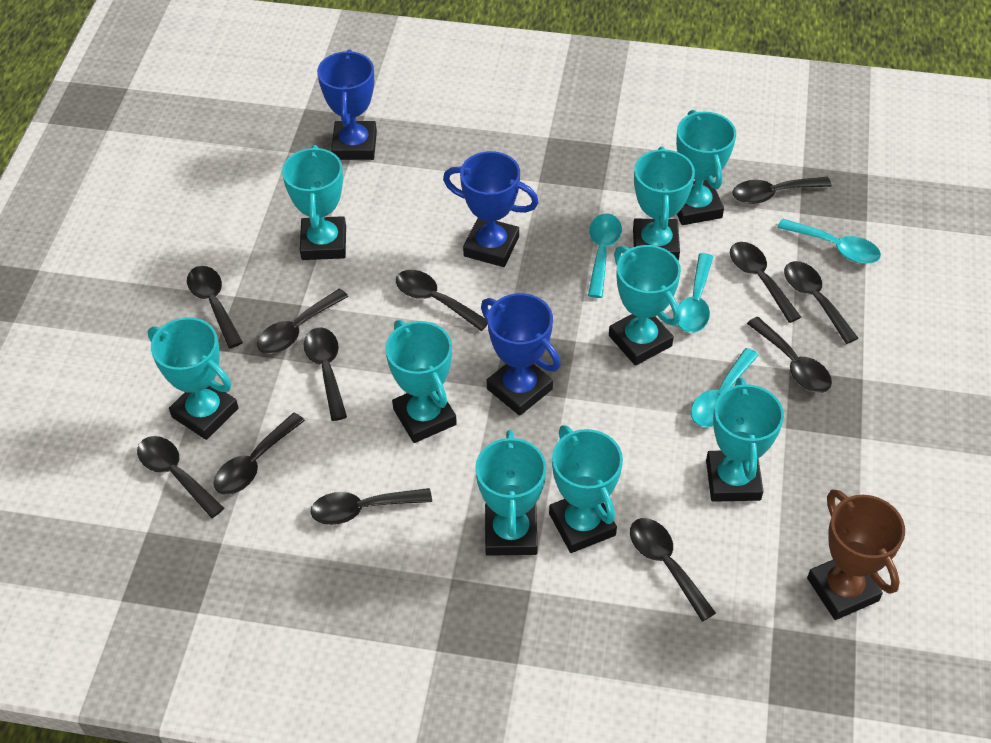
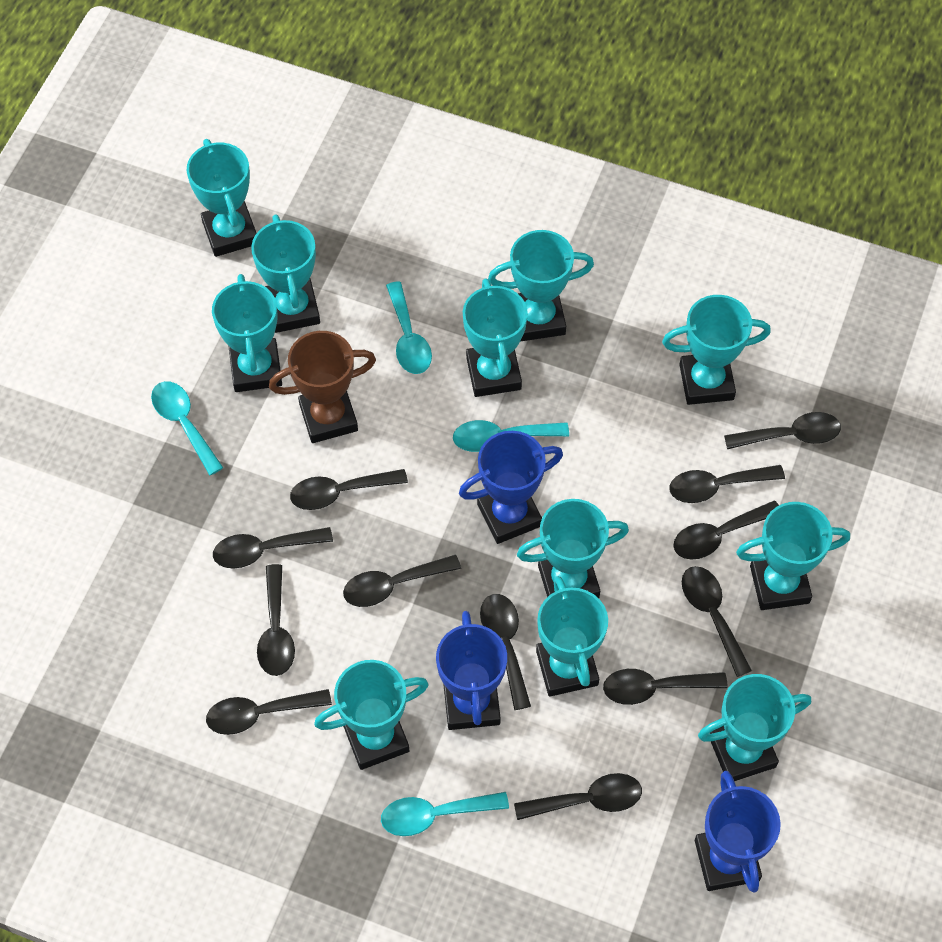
turquoise trophy: [148,317,238,440] [282,145,346,260] [385,320,457,443] [475,430,546,556] [549,425,623,553] [609,245,681,366] [633,146,695,261] [676,110,736,225] [706,378,784,502] = 9 -> [187,139,257,257] [212,274,282,392] [251,214,320,333] [314,660,429,770] [463,278,528,397] [488,230,594,341] [517,499,629,598] [536,576,608,697] [662,295,771,405] [698,674,811,781] [736,502,850,610] = 11

